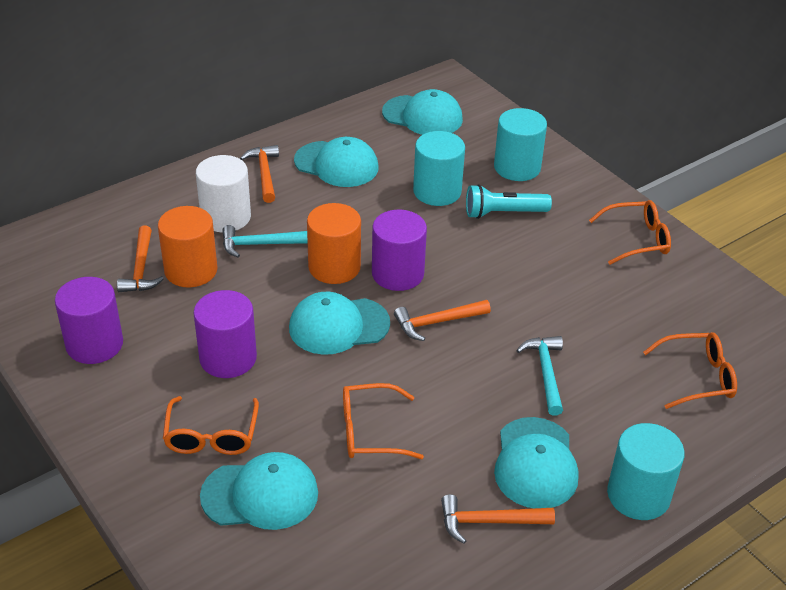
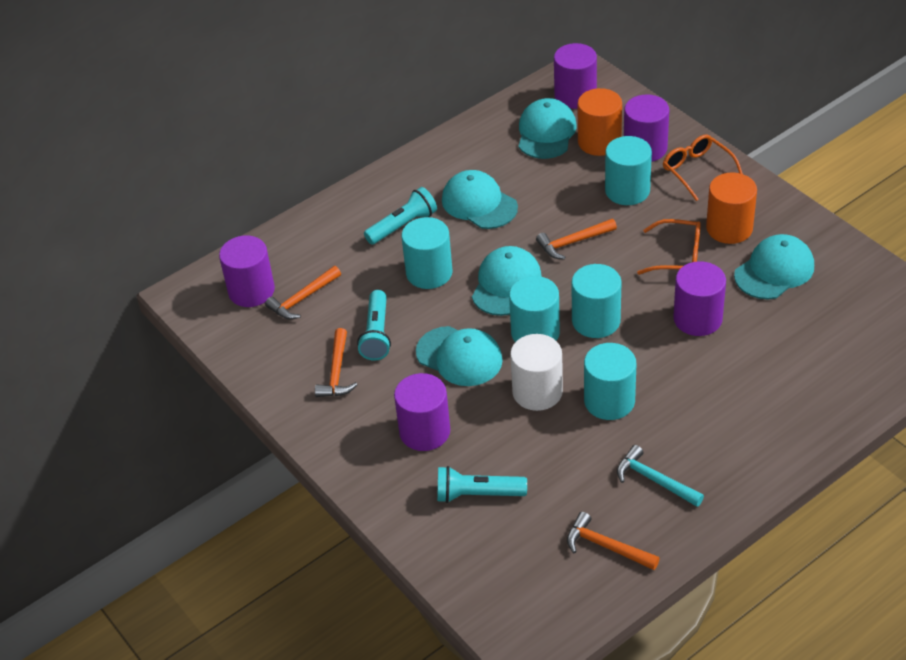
orange glasses: [163,396,259,455] [343,383,424,459] [589,200,671,265] [643,332,737,409] = 4 -> [637,219,701,275] [663,134,743,201] = 2
purple cylinder: [55,277,123,364] [193,290,257,378] [372,210,427,291] = 3 -> [219,235,275,307] [394,373,450,451] [554,43,597,109] [624,94,669,162] [673,261,726,336] = 5
turquoise cylinder: [413,131,465,206] [494,108,547,181] [607,423,685,520] = 3 -> [401,217,453,289] [509,276,560,342] [571,264,622,338] [584,343,636,420] [605,136,652,205] = 5
turquoise flashlight: [466,184,552,219] = 1 -> [357,290,391,361] [364,187,437,245] [437,466,527,503] = 3
turquoise hammer: [222,225,308,258] [516,336,563,416] = 2 -> [617,445,704,507] = 1

